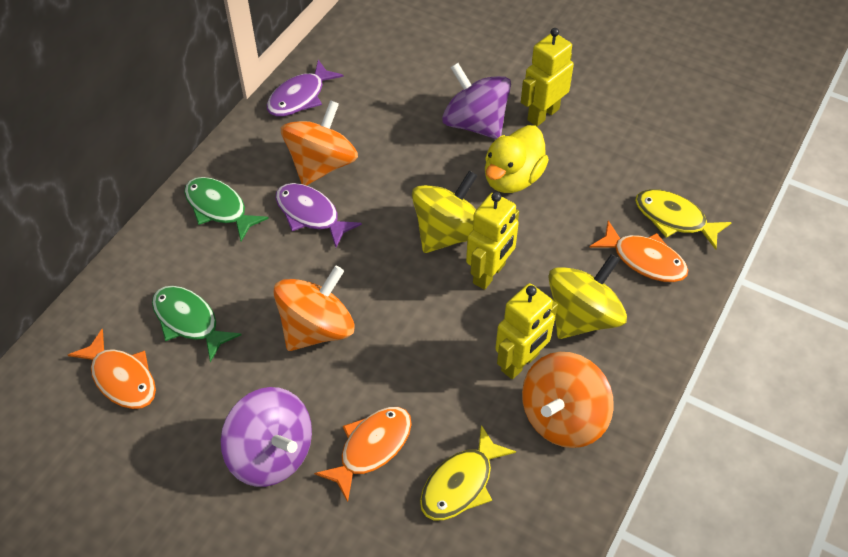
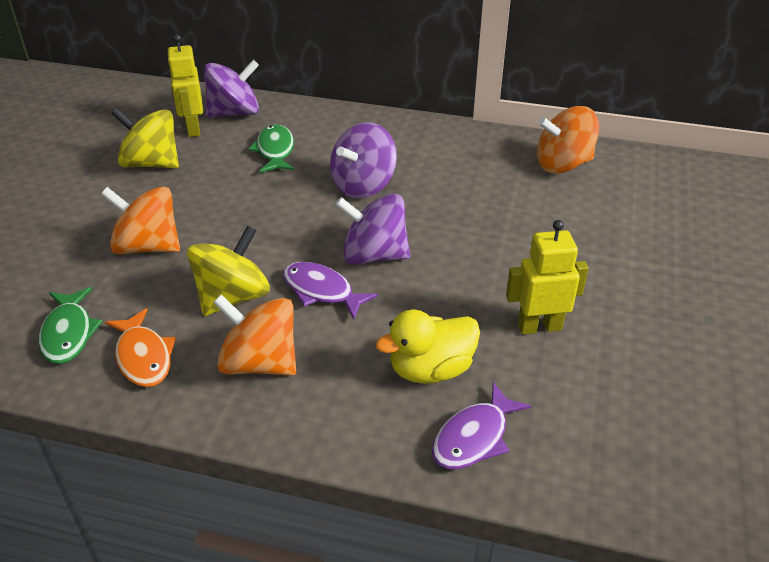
orange fish: [68,329,156,409] [314,407,412,502] [589,221,688,282] = 3 -> [105,308,176,387] = 1
purple spinning top: [220,387,312,487] [442,63,511,139] = 2 -> [204,60,259,118] [330,122,397,199] [335,194,410,265] = 3
yellow fish: [420,425,516,520] [635,189,732,250] = 2 -> none = 0
yellow robot: [466,192,519,290] [495,283,558,379] [521,28,574,126] = 3 -> [167,34,203,137] [506,220,589,334] = 2

